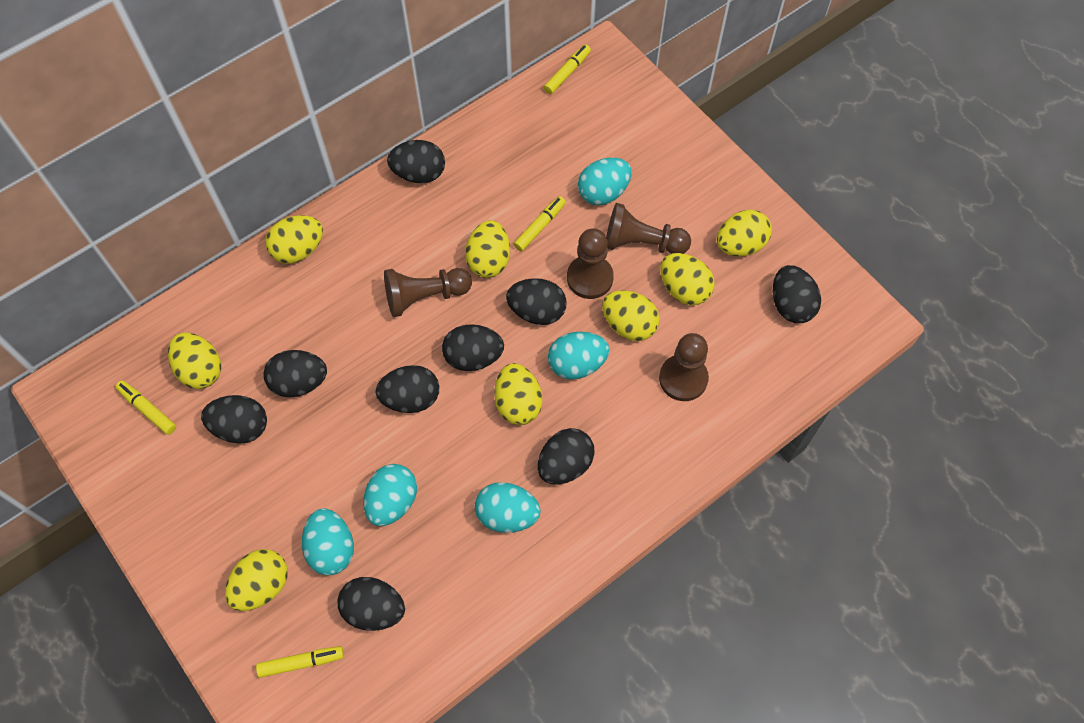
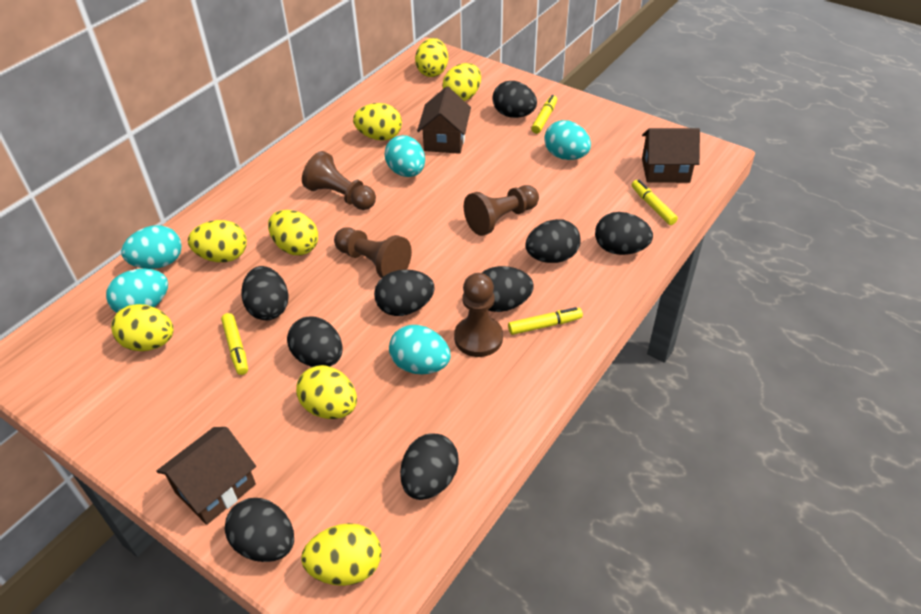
brown house: none = 0 -> [156,427,256,525] [417,86,471,154] [642,128,700,183] = 3

